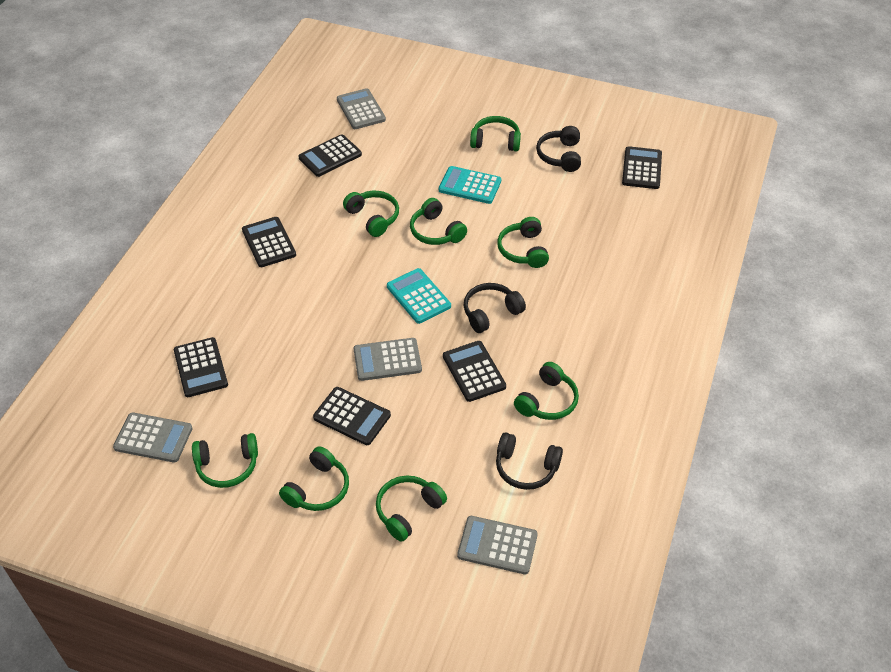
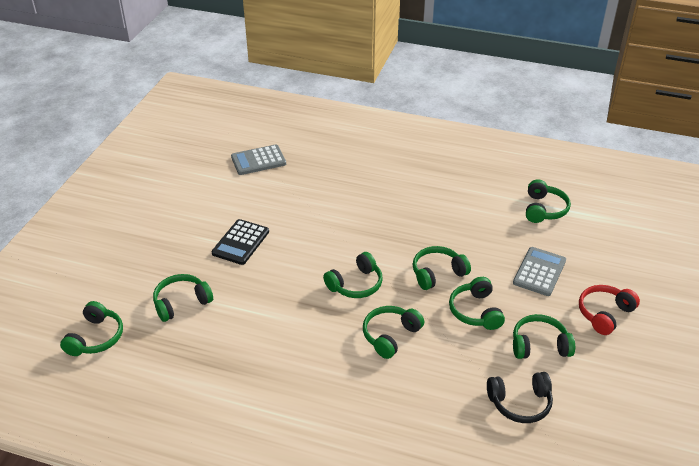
black calculator: [174,337,228,397] [242,217,296,267] [298,134,362,177] [313,387,391,445] [443,341,506,402] [622,146,662,189] = 6 -> [212,219,269,265] = 1
black headphones: [464,283,526,333] [496,432,563,490] [536,126,581,172] = 3 -> [487,372,553,423] = 1
grey calculator: [113,412,193,463] [337,88,386,129] [354,338,422,381] [457,516,538,575] = 4 -> [231,145,286,175] [513,247,566,296] = 2
red headphones: none = 0 -> [579,285,640,335] = 1
turquoise calculator: [387,268,451,324] [439,166,501,204] = 2 -> none = 0

